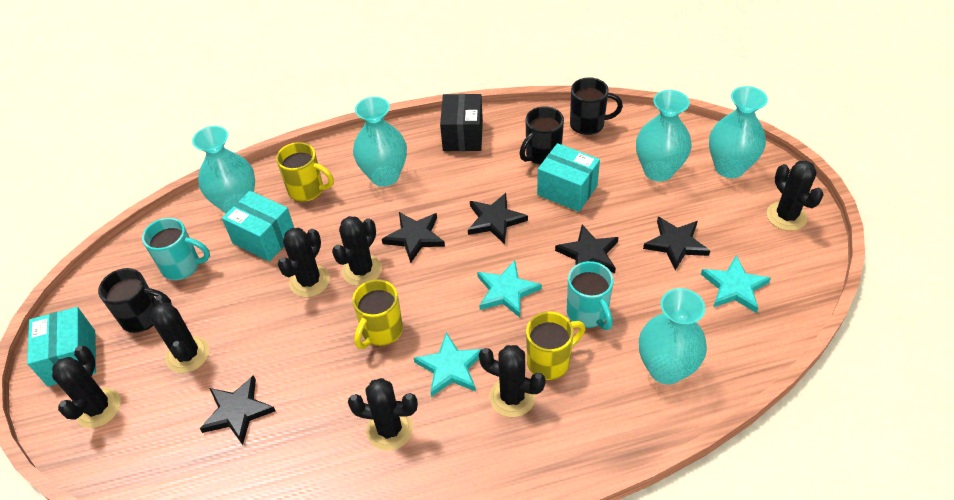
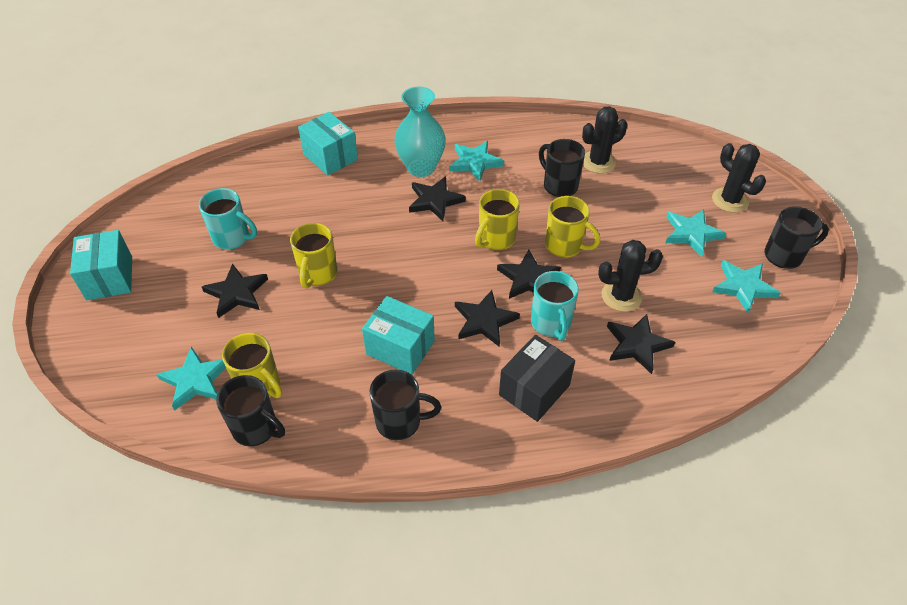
black cactus: [52,346,121,428] [150,296,209,373] [278,228,330,297] [332,216,382,286] [348,378,418,451] [479,345,546,417] [767,160,824,231] = 7 -> [582,107,627,174] [598,240,663,312] [712,143,766,213] = 3
black mug: [98,268,172,333] [519,106,564,165] [570,77,623,135] = 3 -> [216,375,285,446] [370,369,441,440] [539,139,585,197] [764,206,829,269] = 4
turquoise star: [414,332,482,397] [477,260,542,318] [701,255,771,313] = 3 -> [156,347,226,411] [449,141,504,182] [666,210,727,257] [712,260,781,313] = 4
turquoise vase: [192,126,255,213] [353,97,407,187] [636,90,692,182] [639,288,707,384] [709,86,768,178] = 5 -> [395,87,446,177] = 1
yellow mug: [276,142,334,202] [352,279,403,349] [526,312,585,380] = 3 -> [222,333,282,398] [290,223,337,289] [475,189,520,250] [545,196,600,258] = 4

